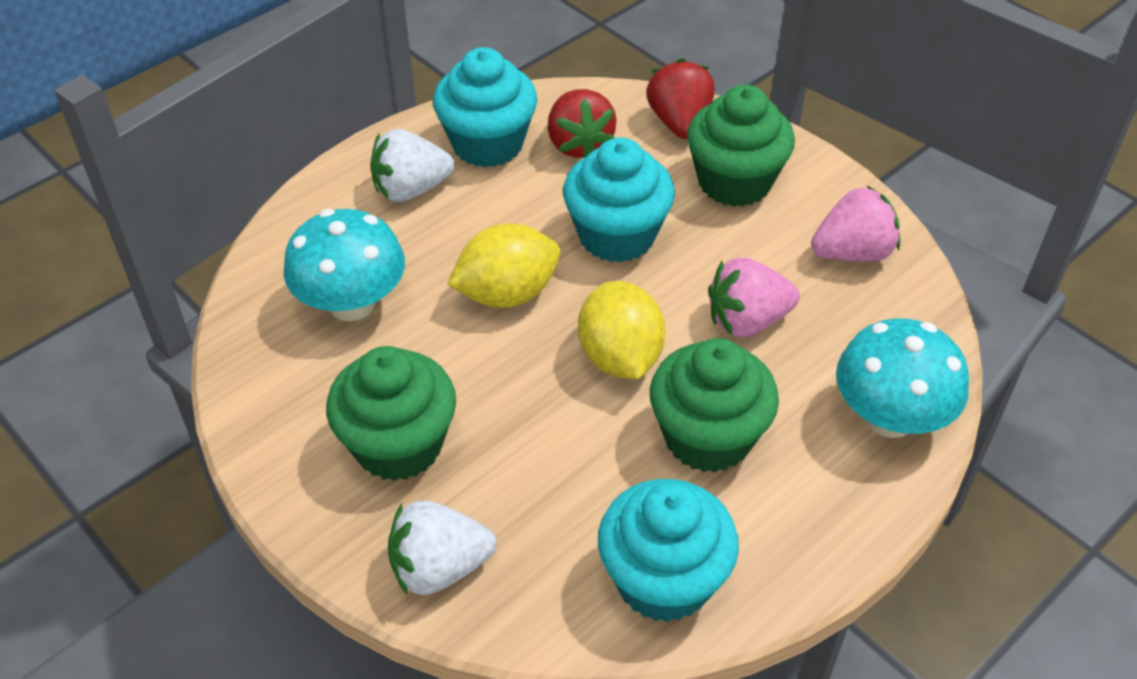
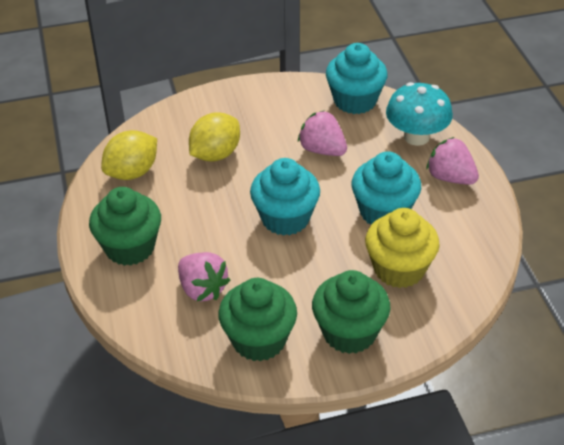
pink strawberry: [708,258,800,337] [811,186,900,262] = 2 -> [178,252,230,302] [298,110,347,156] [426,137,479,185] = 3
red strawberry: [548,89,617,158] [646,58,715,139] = 2 -> none = 0
turquoise mushroom: [283,209,405,321] [836,318,969,438] = 2 -> [386,82,453,146] = 1
white strawberry: [370,129,455,202] [388,500,496,595] = 2 -> none = 0
yellow cupcake: none = 0 -> [365,208,440,288] = 1

